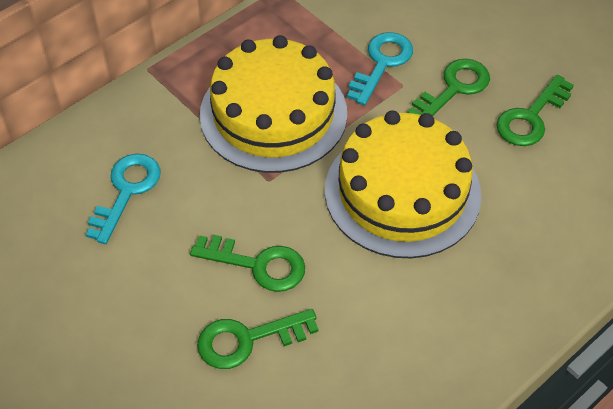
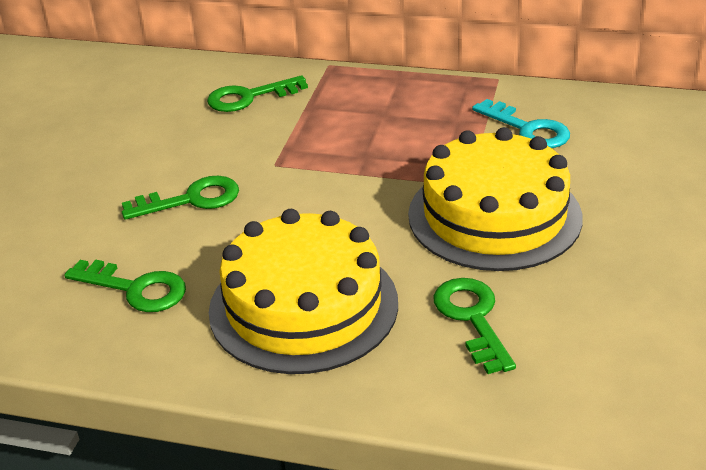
turquoise key: [86,154,161,244] [347,32,413,105] = 2 -> [472,99,570,148] = 1

